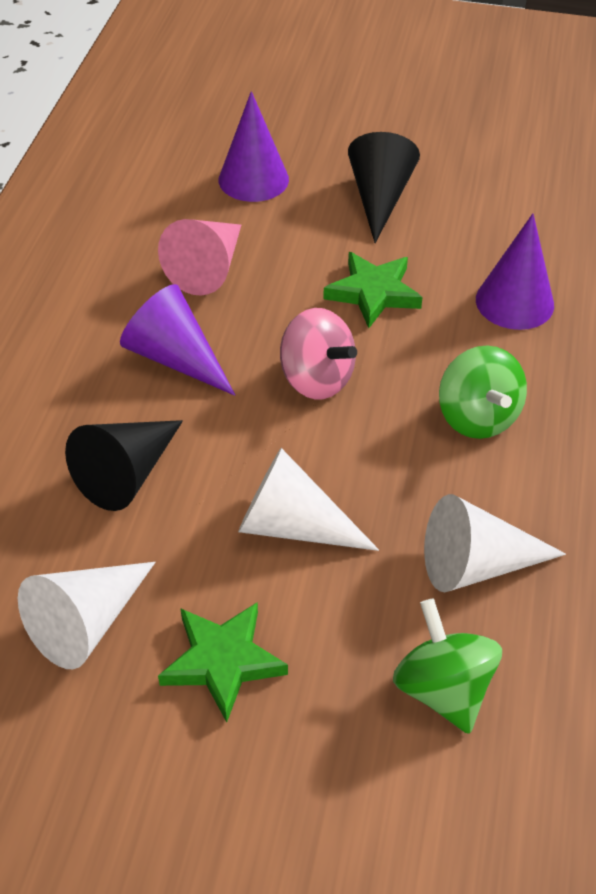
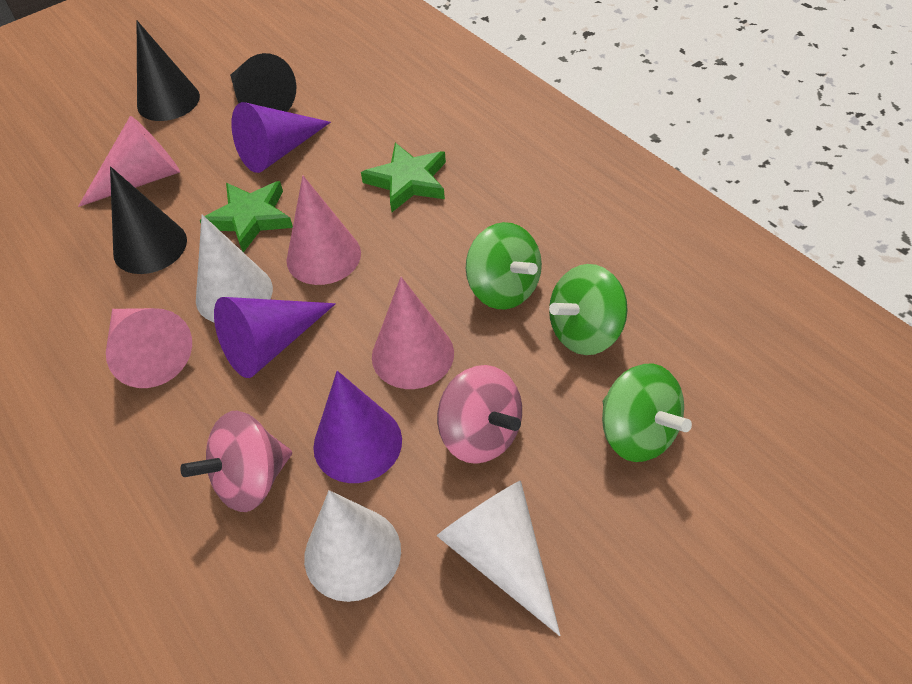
black cone: [65,420,183,511] [348,132,420,243] = 2 -> [110,166,187,274] [137,21,200,121] [230,53,296,112] = 3
green spinning top: [393,598,502,734] [439,346,527,439] = 2 -> [466,222,542,309] [549,264,628,355] [602,364,692,462] = 3
pink cone: [158,219,241,295] = 1 -> [78,116,180,207] [106,308,192,388] [286,176,361,285] [372,277,454,389] = 4
pink spinning top: [280,308,357,399] = 1 -> [180,411,292,512] [437,365,522,464] = 2

